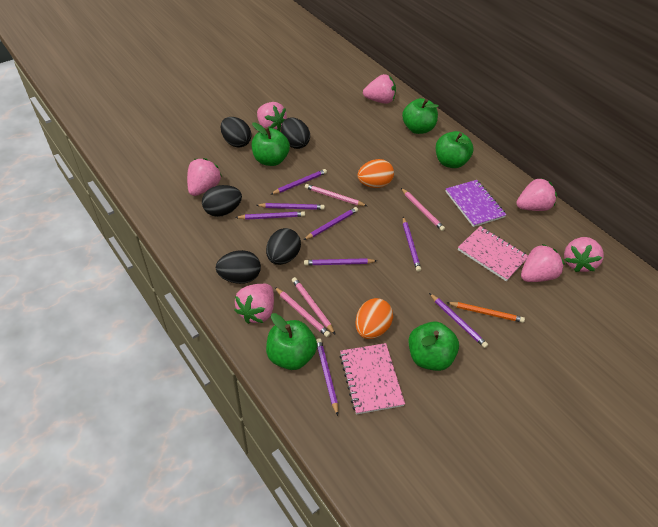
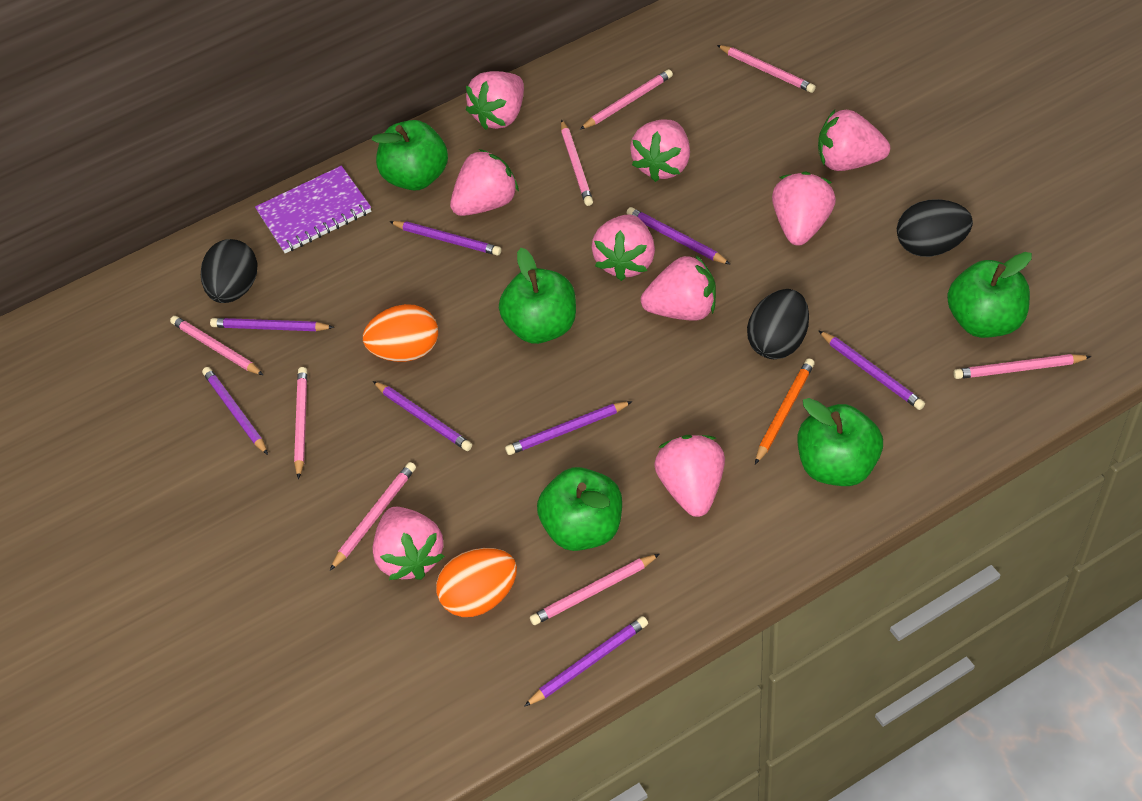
black egg: [202,185,242,217] [216,250,261,284] [221,117,252,148] [266,228,301,265] [281,117,310,149] = 5 -> [201,239,258,303] [747,289,809,359] [897,199,973,257] = 3
pink notebook: [340,343,405,415] [458,226,528,281] = 2 -> none = 0
pink pencil: [275,287,330,337] [292,277,335,334] [305,184,367,206] [401,188,445,231] = 4 -> [170,316,263,375] [294,367,307,479] [330,462,416,570] [530,554,660,625] [561,119,593,206] [580,69,673,130] [717,45,816,93] [953,354,1092,379] = 8
pink strawberry: [187,158,222,196] [234,284,274,324] [257,102,287,131] [363,74,396,104] [516,178,557,211] [521,244,565,282] [564,237,604,272] = 7 -> [373,507,445,580] [450,149,519,216] [466,71,524,130] [592,215,655,281] [630,120,690,182] [641,255,716,321] [654,435,725,517] [772,172,836,246] [818,110,890,171] = 9

